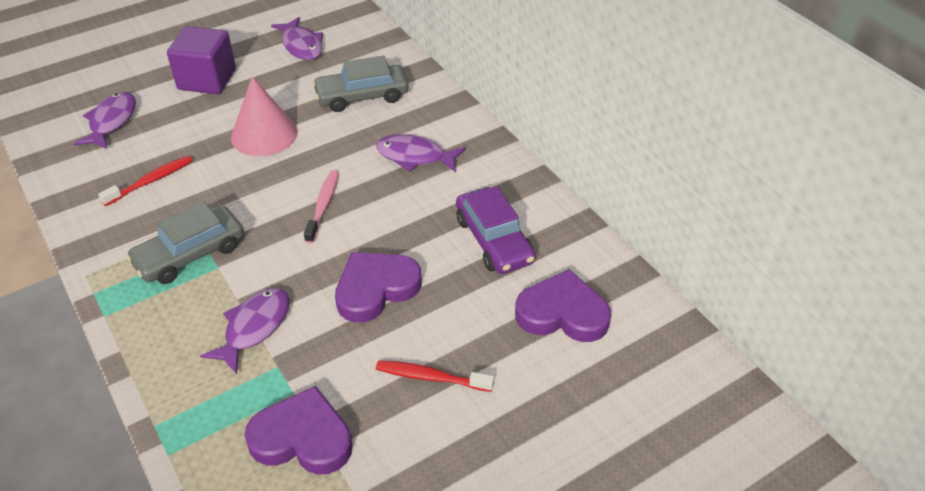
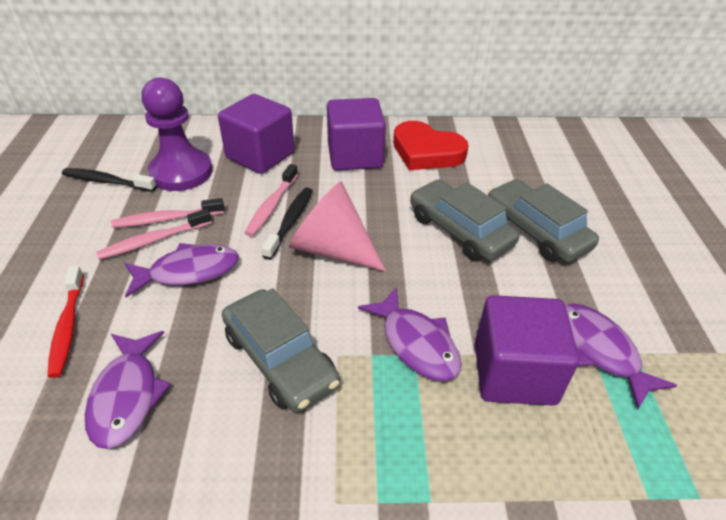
black toothbrush: none = 0 -> [62,168,156,192] [262,187,313,260] = 2
grey car: [126,202,244,284] [312,56,409,112] = 2 -> [222,288,340,413] [410,180,519,261] [488,179,599,262] = 3
pink toothbrush: [304,170,339,244] = 1 -> [96,209,212,260] [111,198,224,228] [244,164,298,236] = 3
purple car: [456,186,536,274] = 1 -> none = 0
purple cube: [167,26,236,94] = 1 -> [218,94,294,174] [327,98,386,171] [475,295,579,406] = 3
purple heart: [244,386,352,474] [335,252,422,323] [515,270,611,342] = 3 -> none = 0
purple pawn: none = 0 -> [141,77,212,191] = 1
red heart: none = 0 -> [393,121,469,170] = 1
red toothbrush: [98,156,193,206] [376,360,494,392] = 2 -> [47,266,84,378] = 1

